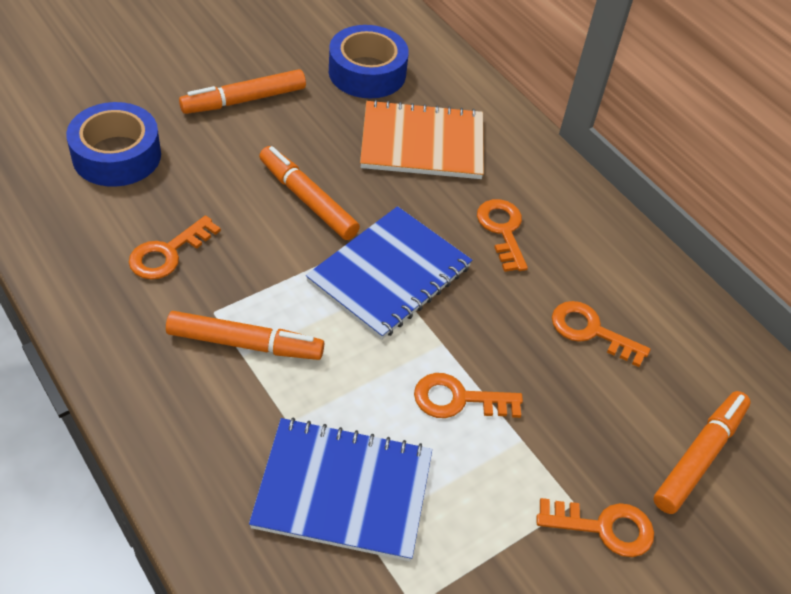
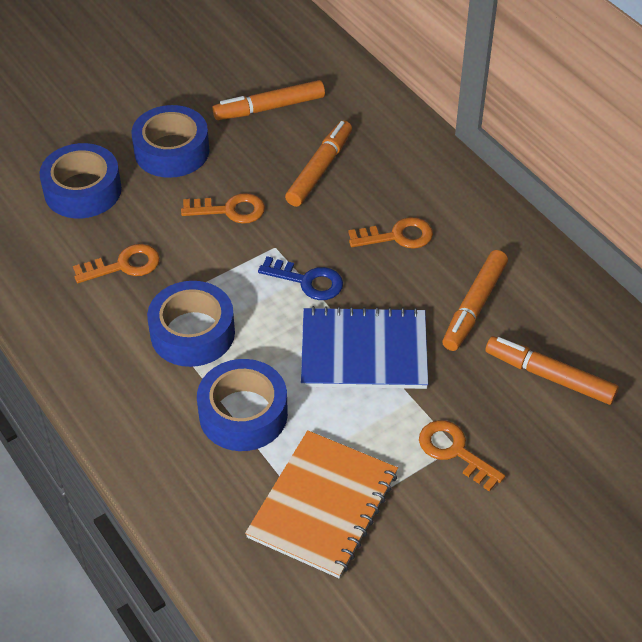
blue key: none = 0 -> [258,256,343,300] = 1
blue notebook: [249,418,432,561] [306,206,472,340] = 2 -> [301,306,428,389] = 1
blue tape: [66,102,161,187] [329,25,409,98] = 2 -> [39,143,122,218] [131,105,210,178] [147,281,235,367] [197,359,288,451] = 4
orange key: [129,215,221,280] [414,373,523,418] [477,199,528,272] [537,498,654,557] [552,301,650,367] = 5 -> [73,244,160,283] [181,193,265,224] [348,217,433,249] [419,420,505,492] = 4

